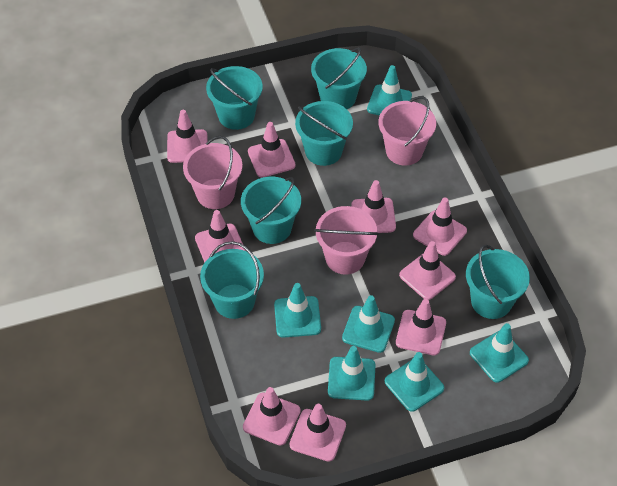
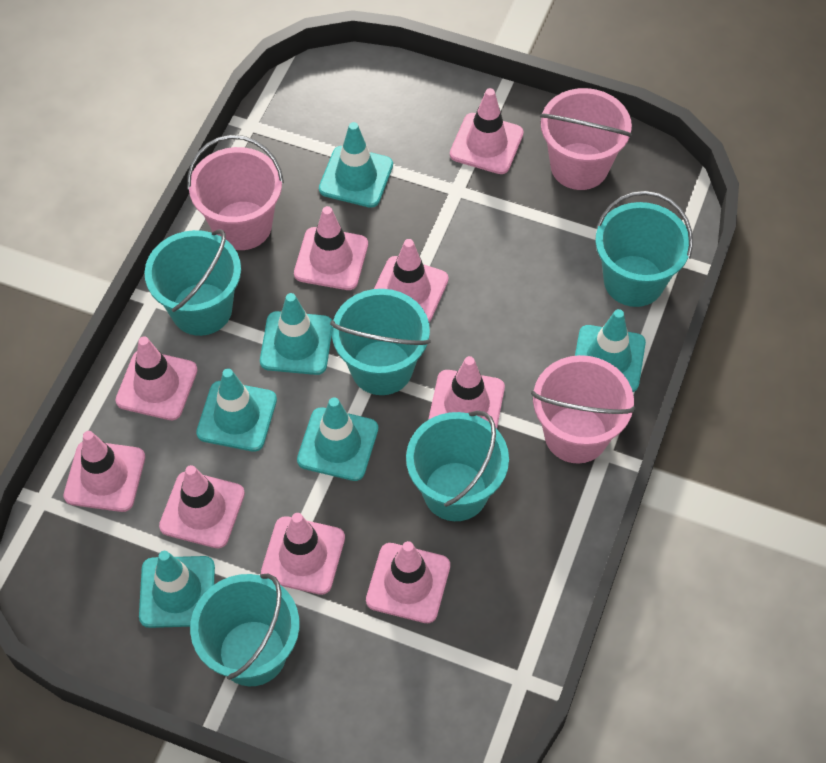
turquoise bucket: [200,241,264,319] [206,66,263,130] [241,177,301,244] [295,101,353,166] [311,47,367,109] [466,245,530,319] = 6 -> [145,230,241,336] [190,573,299,686] [330,289,431,395] [406,411,509,521] [595,191,693,307] = 5

